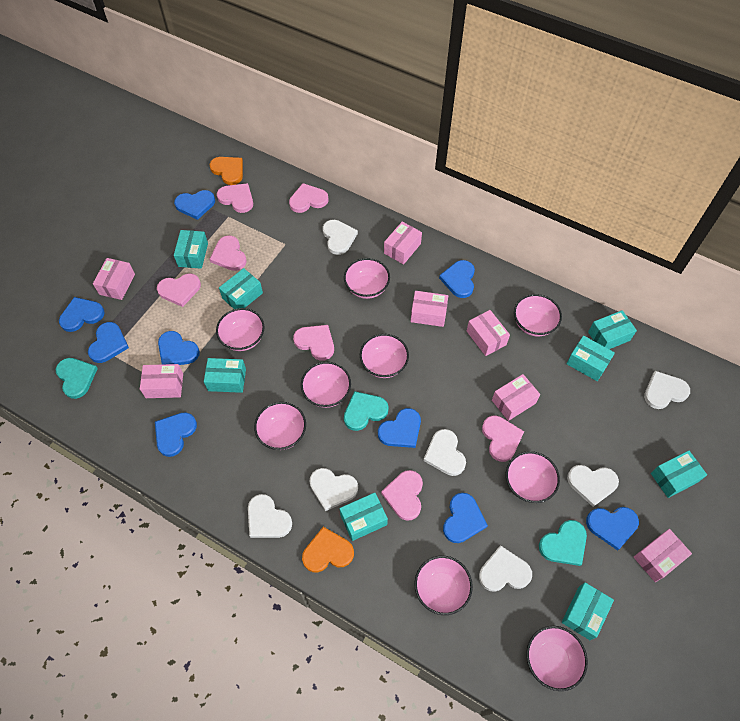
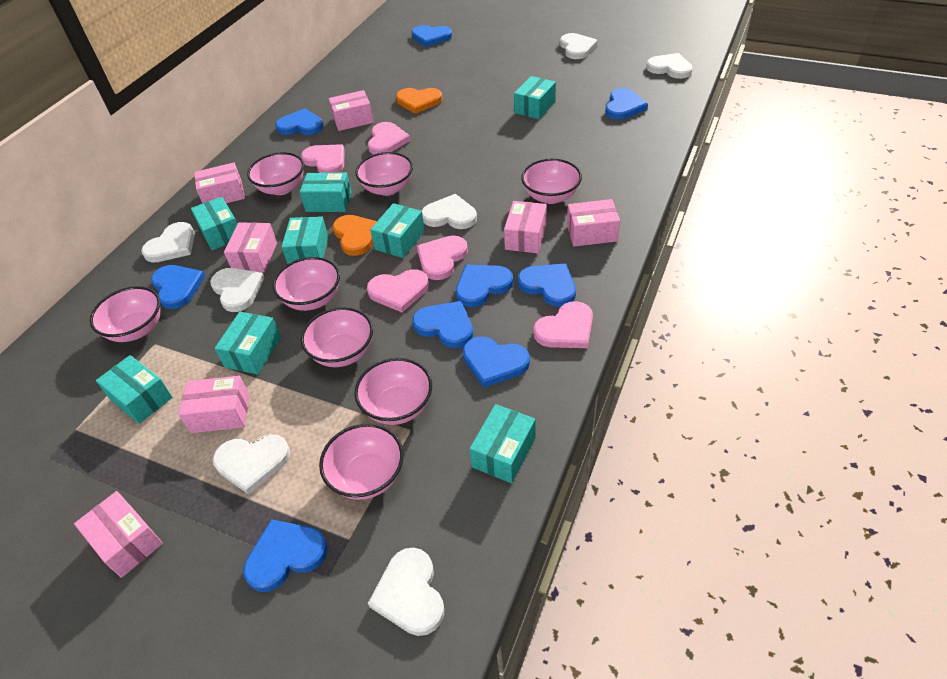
pink bowl: [216,308,265,351] [254,402,306,450] [301,362,351,408] [344,258,390,299] [360,334,409,378] [414,556,473,615] [506,451,560,503] [514,294,562,336] [526,626,588,691] = 9 -> [90,286,161,342] [247,152,304,195] [273,257,340,311] [301,307,373,367] [319,423,404,500] [354,358,432,425] [355,152,413,196] [521,158,582,204] = 8
pink heart: [157,274,201,307] [209,235,247,271] [217,183,253,213] [289,183,329,213] [293,325,334,361] [381,470,423,521] [482,416,524,462] = 7 -> [301,144,345,173] [367,269,429,313] [368,122,410,154] [417,235,468,280] [533,301,593,348] = 5
turquoise heart: [56,358,98,399] [344,391,389,431] [539,520,587,566] = 3 -> none = 0

